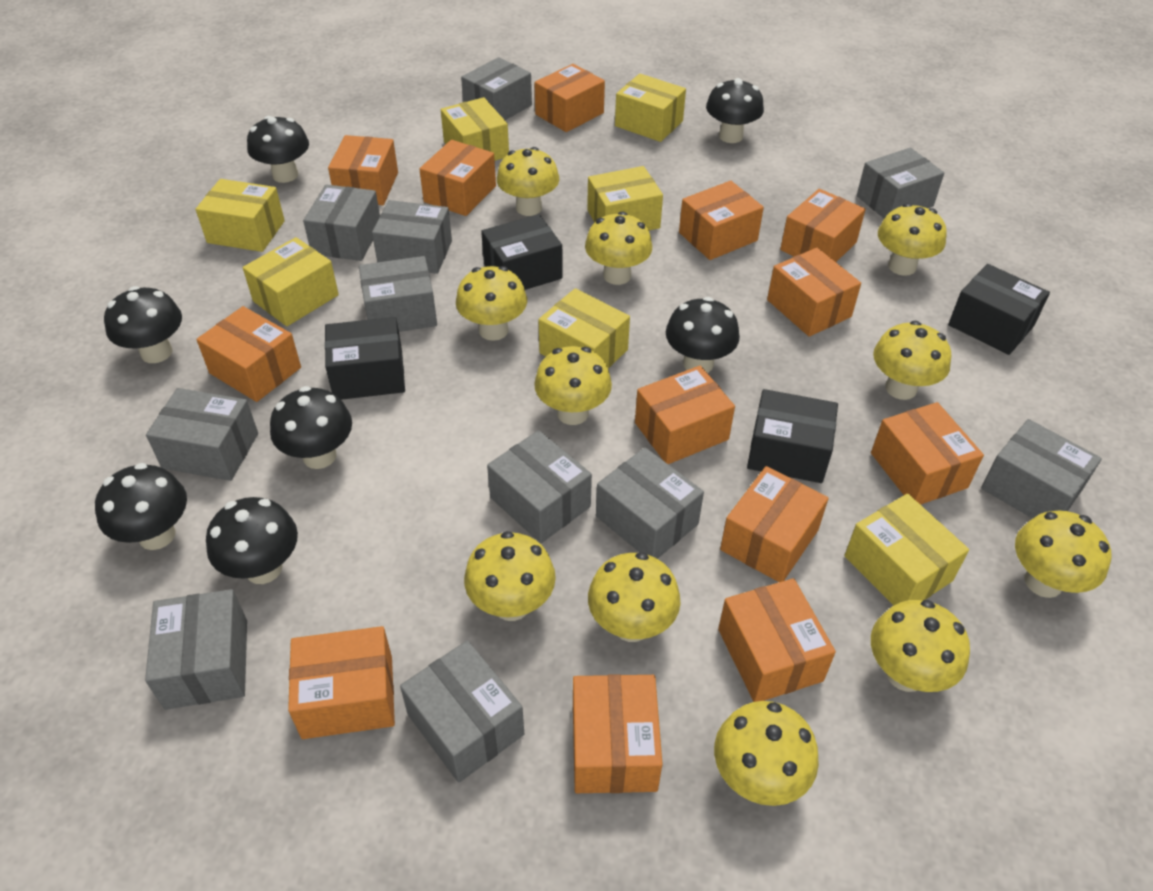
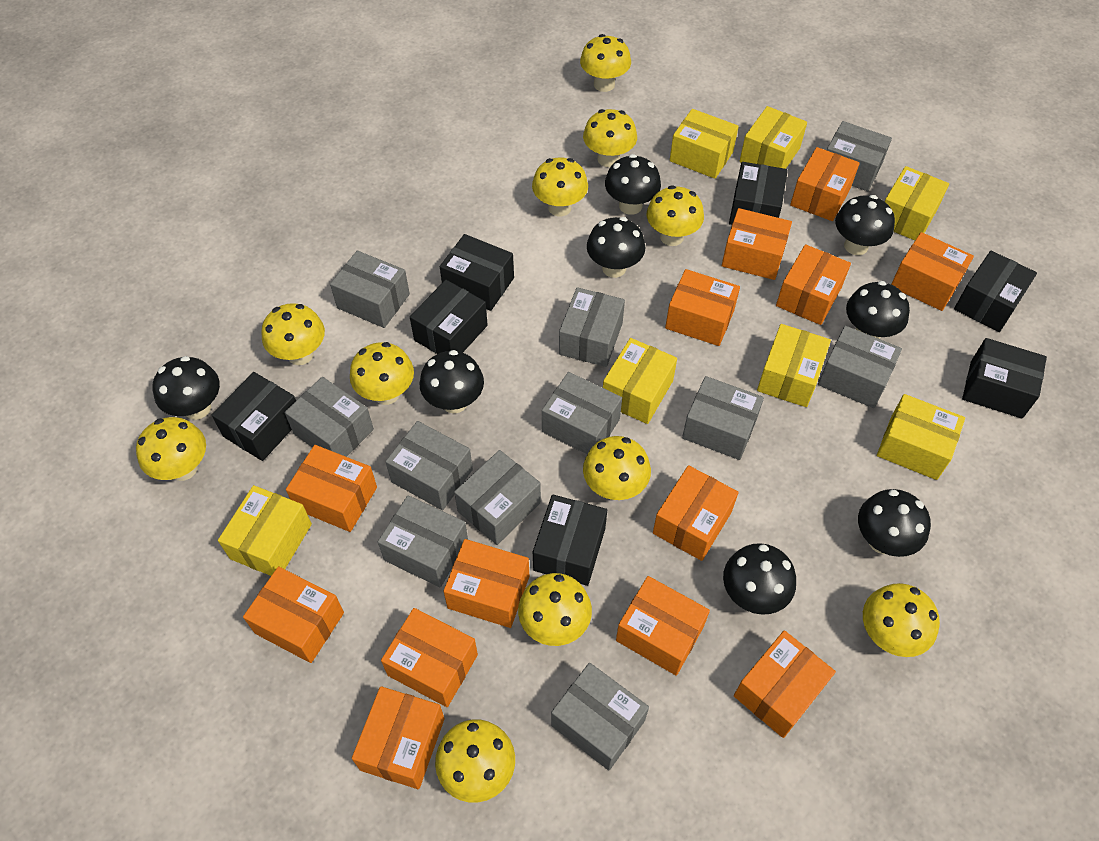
black box: [325,317,405,400] [481,214,563,290] [747,389,838,483] [948,264,1050,355] = 4 -> [212,372,296,461] [410,280,488,354] [440,234,514,311] [533,494,607,586] [729,162,788,225] [954,251,1037,332] [962,338,1047,419] = 7
black mushroom: [95,463,187,550] [104,286,182,363] [206,497,298,584] [247,116,309,183] [270,386,352,469] [666,297,740,373] [706,78,764,143] = 7 -> [153,356,220,420] [419,350,484,414] [587,217,645,278] [605,154,661,215] [723,543,796,615] [835,195,895,255] [846,281,910,339] [858,489,931,557] = 8

